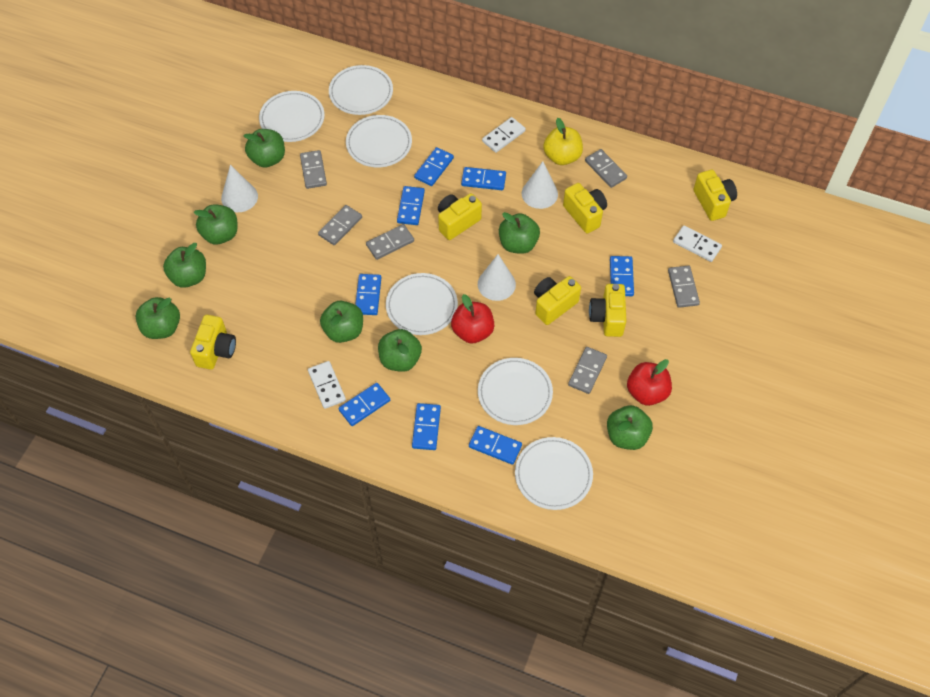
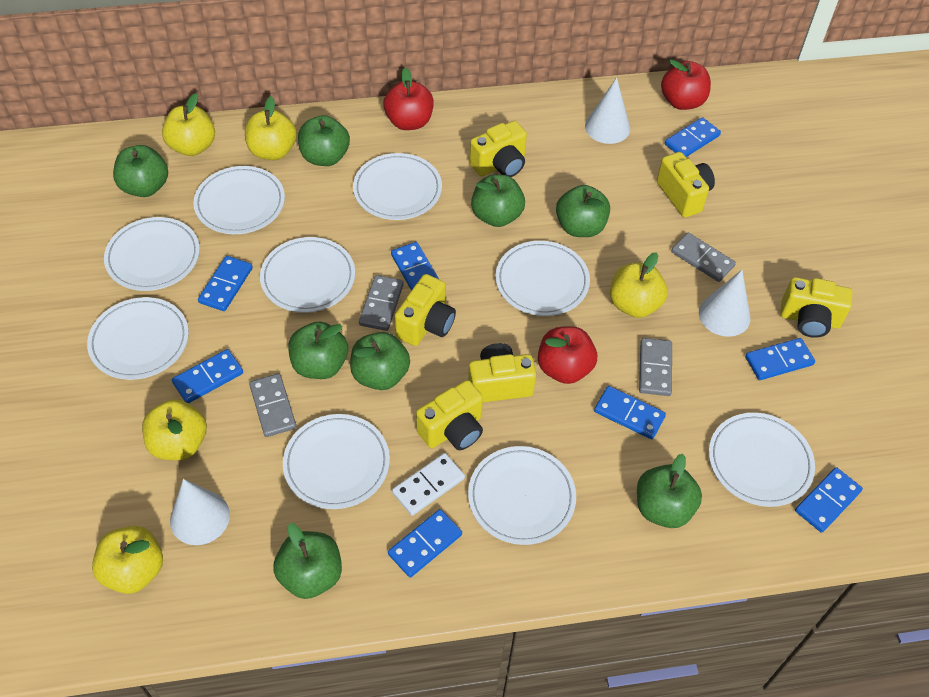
grey domino: [300,150,327,189] [318,205,362,245] [366,224,414,260] [568,347,607,394] [585,149,627,188] [668,266,700,308] = 6 -> [249,373,296,437] [359,275,404,331] [639,338,672,396] [671,233,736,282] = 4
red apple: [451,294,494,343] [627,359,672,406] = 2 -> [383,67,434,130] [538,326,597,384] [661,59,711,110] = 3
white domino: [308,361,346,409] [482,117,526,153] [673,225,722,262] = 3 -> [392,453,465,516] = 1
white plate: [259,91,325,142] [329,65,393,115] [346,115,412,167] [386,273,458,335] [478,358,553,425] [515,437,593,510] = 6 -> [87,297,189,380] [104,217,200,291] [193,166,285,234] [260,237,355,313] [283,414,390,509] [353,153,442,220] [468,446,576,545] [496,241,590,316] [709,413,815,507] = 9
yellow apple: [543,118,583,165] = 1 -> [92,526,163,594] [142,399,207,460] [162,93,215,156] [245,96,297,160] [610,252,667,318] = 5

